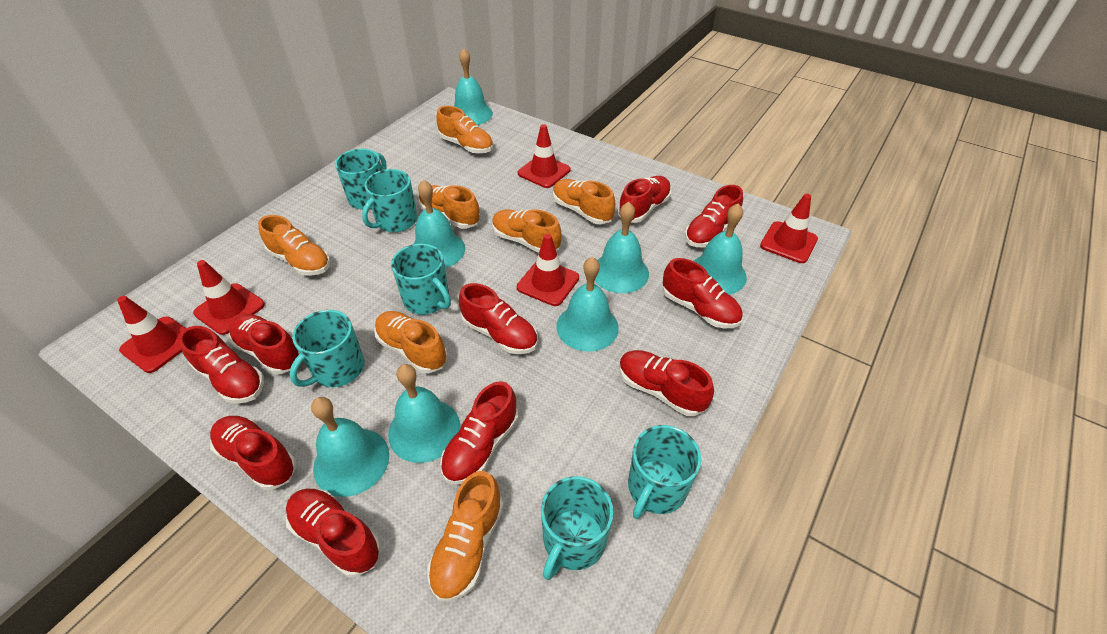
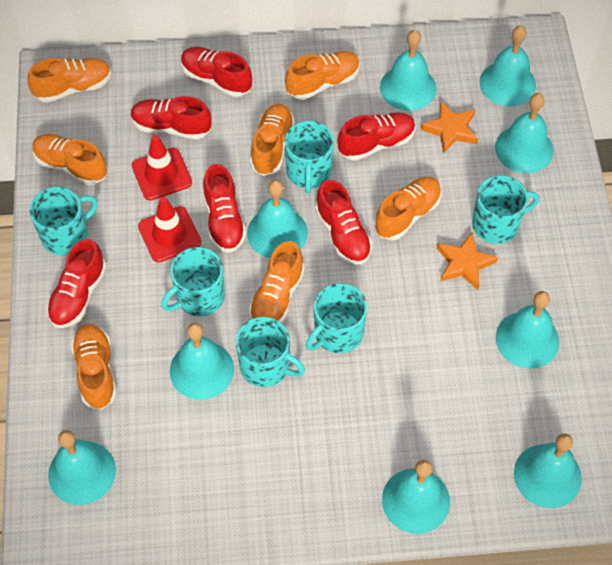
orange star: none = 0 -> [421,101,478,154] [437,232,498,290] = 2
red shoe: [179,326,264,404] [210,416,296,490] [229,314,299,374] [285,489,381,577] [440,381,518,485] [459,283,538,354] [618,176,671,223] [619,350,714,416] [663,258,743,328] [685,185,743,248] = 10 -> [47,239,106,328] [131,96,211,139] [181,47,252,97] [203,164,246,253] [315,180,373,265] [338,112,416,161] = 6
red traffic cone: [117,296,186,373] [193,260,265,335] [517,234,579,306] [518,124,571,188] [760,194,818,263] = 5 -> [132,135,192,200] [138,197,201,262] = 2
turquoise bell: [311,397,389,497] [388,364,460,463] [413,180,465,268] [454,48,493,125] [556,257,619,352] [595,202,649,293] [693,203,747,294] = 7 -> [48,430,116,505] [170,323,234,400] [247,180,308,258] [380,30,437,111] [382,460,450,534] [479,26,536,106] [495,93,553,173] [496,291,559,369] [514,433,582,508] = 9

